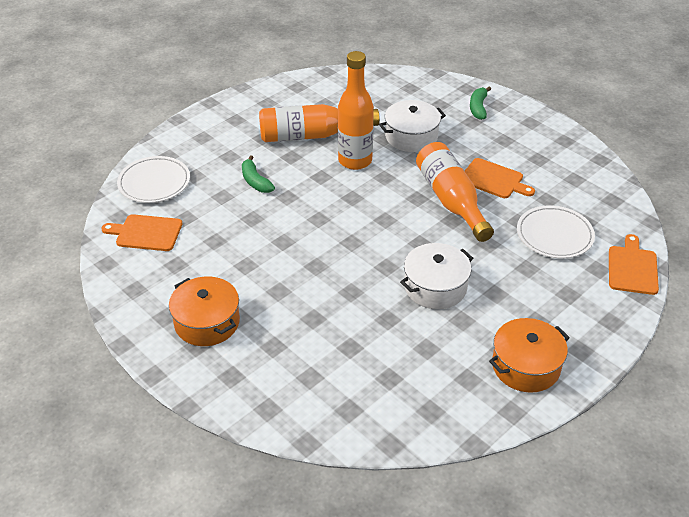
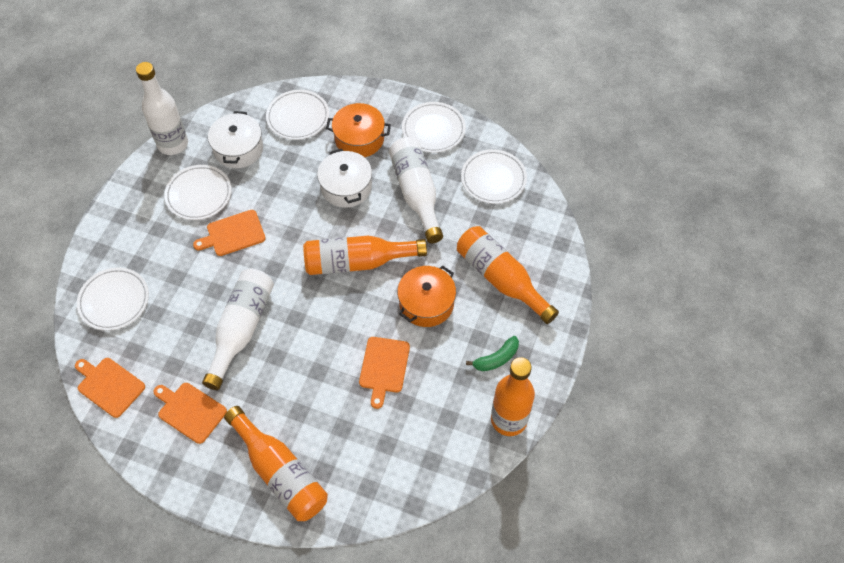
green banana: [242,155,275,193] [470,86,491,120] = 2 -> [466,336,519,371] = 1
orange bottle: [259,104,380,142] [338,51,374,170] [416,142,494,242] = 3 -> [224,406,328,521] [303,236,427,275] [457,226,559,324] [491,357,535,436] = 4
orange cutting board: [101,214,182,251] [465,158,535,198] [609,234,659,295] = 3 -> [75,358,145,418] [153,383,227,444] [193,210,266,256] [359,337,410,409] = 4
white bottle: none = 0 -> [136,62,188,155] [202,269,274,390] [389,137,443,243] = 3
white plate: [117,156,190,203] [517,205,595,258] = 2 -> [77,267,149,331] [164,165,232,220] [266,90,329,140] [402,102,466,153] [461,149,527,204] = 5

